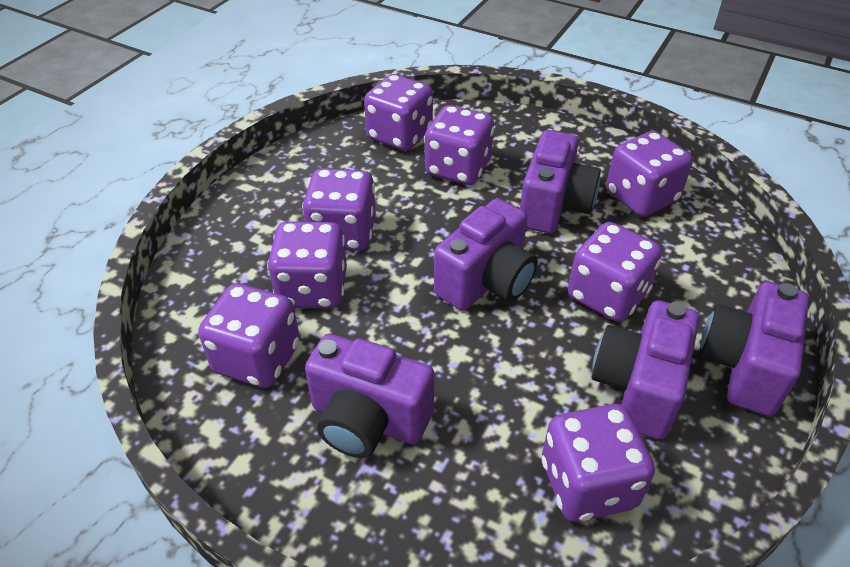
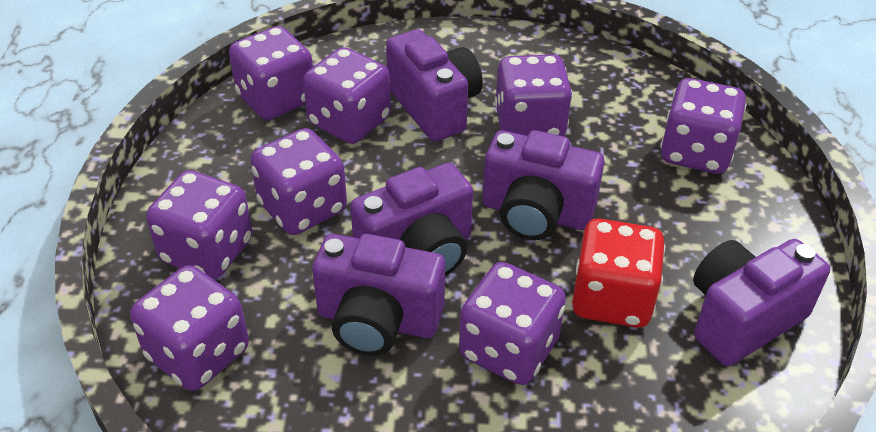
red dice: none = 0 -> [572,219,665,328] = 1

